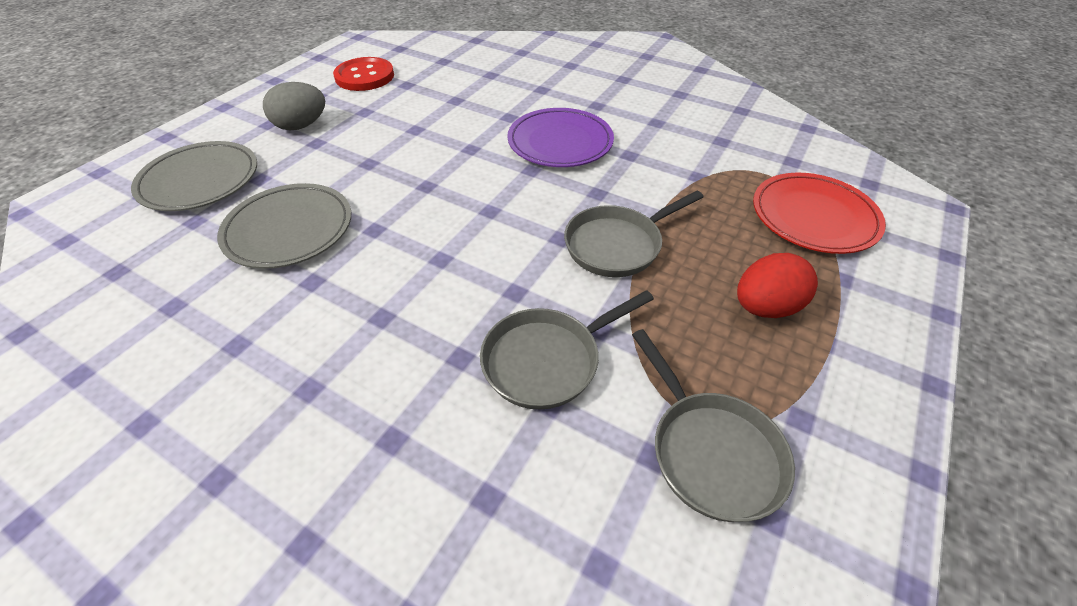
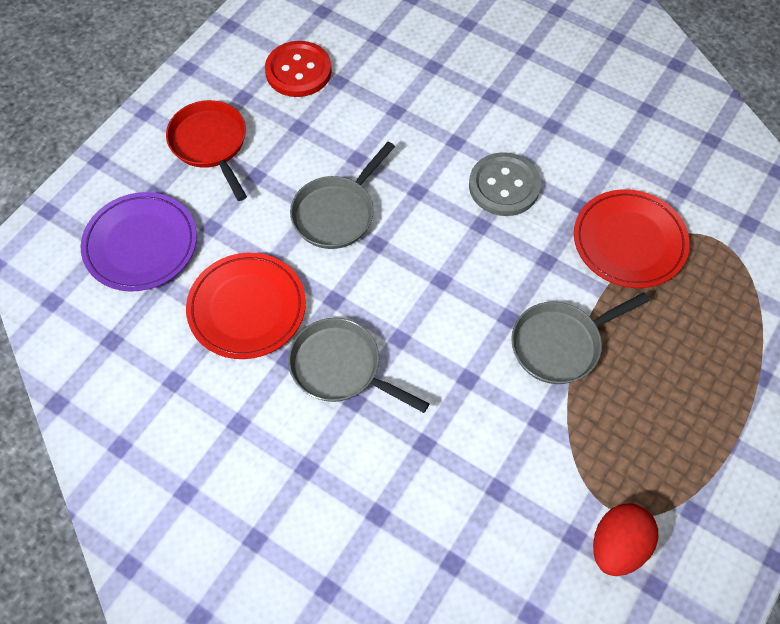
grey button: none = 0 -> [469,152,541,216] = 1
grey egg: [263,82,325,130] = 1 -> none = 0
grey plate: [131,141,257,211] [217,183,351,269] = 2 -> none = 0
red pan: none = 0 -> [166,100,247,201] = 1
red plate: [753,173,886,254] = 1 -> [186,253,306,359] [574,189,690,288] = 2

